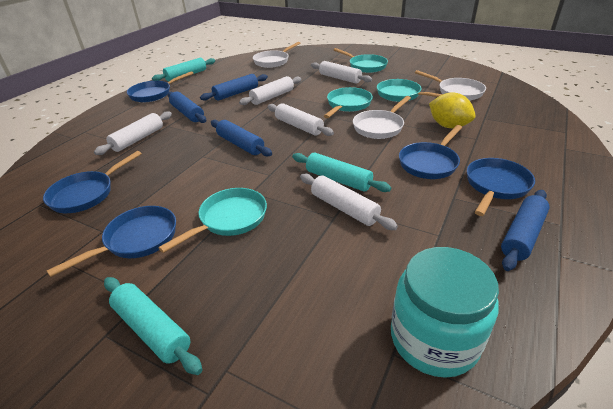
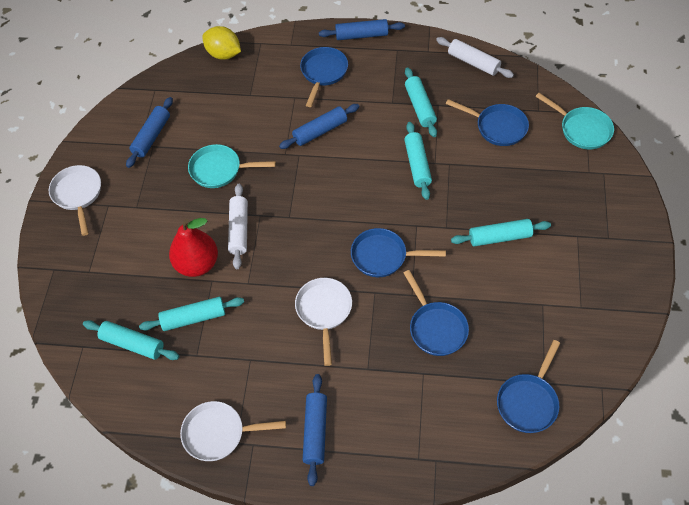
red pear: none = 0 -> [169,218,218,277] = 1
turquoise jar: [391,247,499,378] = 1 -> none = 0
turquoise pan: [158,188,267,253] [324,87,373,118] [334,48,388,73] [377,79,443,102] = 4 -> [188,144,276,188] [535,93,614,150] = 2
turquoise rolling pin: [104,277,203,375] [152,58,215,81] [292,153,391,192] = 3 -> [83,320,179,360] [139,297,244,331] [404,122,432,200] [405,67,437,137] [451,219,551,247] = 5
white rolling pin: [94,111,172,155] [239,76,302,105] [268,103,334,136] [300,174,398,230] [311,61,372,84] = 5 -> [228,184,248,269] [436,37,514,78] = 2

